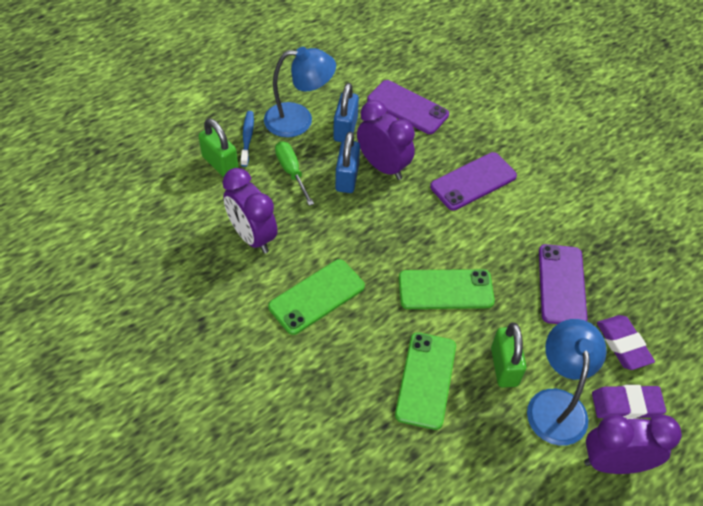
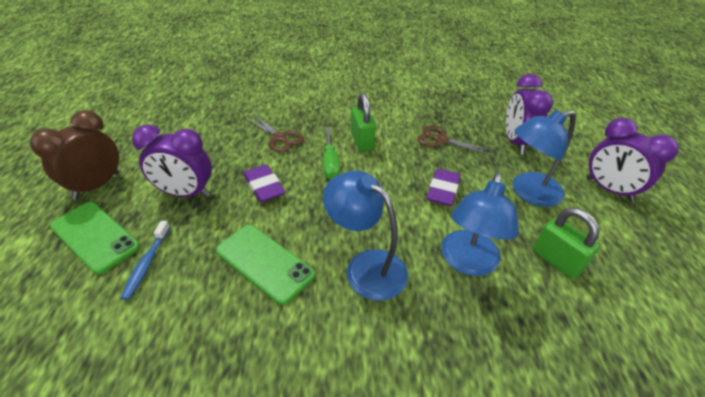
blue lamp: [264,47,336,137] [527,319,607,446] = 2 -> [323,171,408,301] [441,172,519,276] [513,110,576,207] = 3
blue padlock: [333,83,359,142] [335,132,360,193] = 2 -> none = 0
brown clock: none = 0 -> [30,110,120,200] = 1
brown scissors: none = 0 -> [246,114,304,152] [417,125,493,156] = 2
green phone: [268,259,365,335] [395,332,456,430] [399,269,495,309] = 3 -> [50,202,140,274] [216,225,315,305] = 2
purple phone: [367,80,449,134] [430,152,517,211] [539,244,587,324] = 3 -> none = 0

